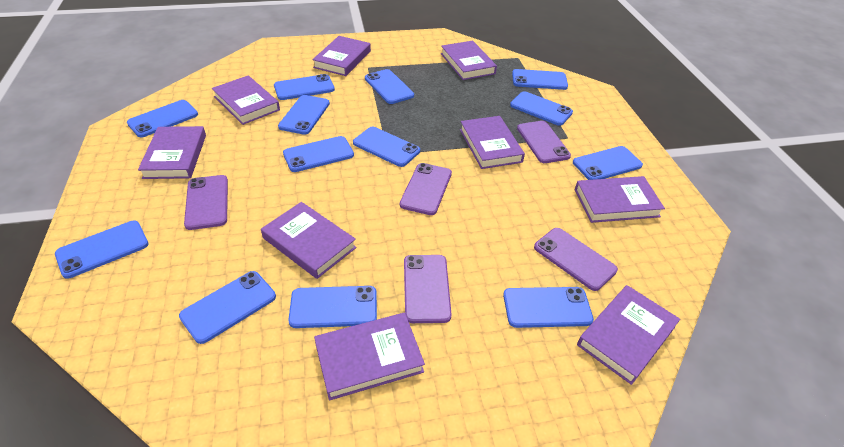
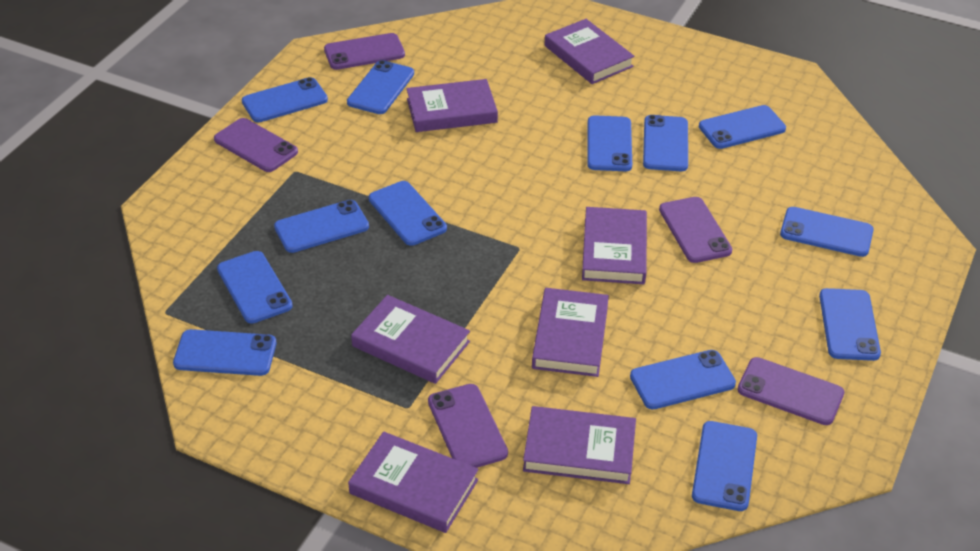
purple book: [138,126,206,179] [212,76,280,125] [261,202,356,279] [312,36,371,76] [314,313,425,401] [441,40,497,80] [460,116,525,169] [575,176,665,223] [577,285,680,385] = 9 -> [348,431,479,533] [351,295,470,384] [406,79,498,132] [523,406,636,484] [532,288,609,377] [545,19,634,84] [582,207,647,284] = 7

